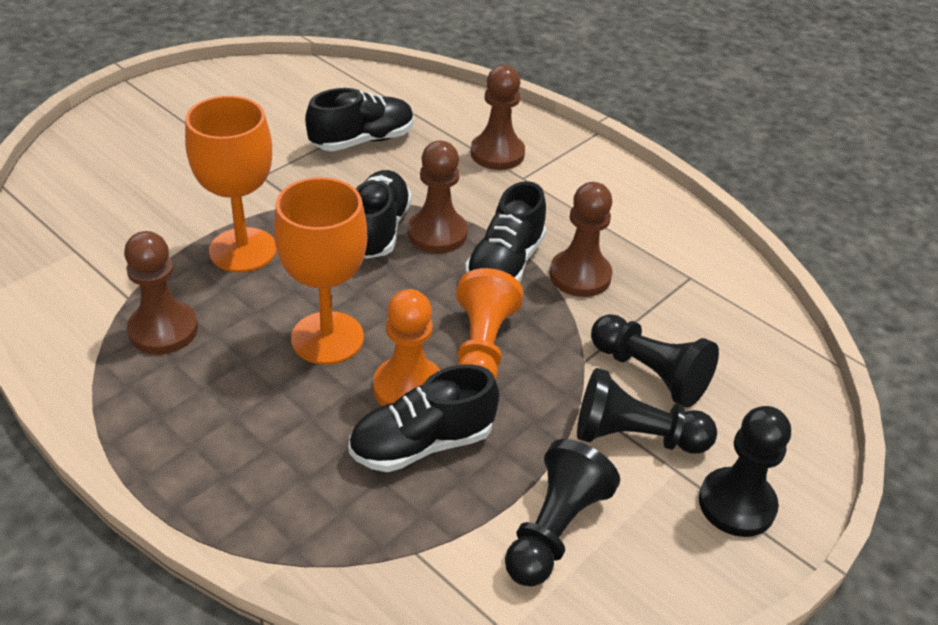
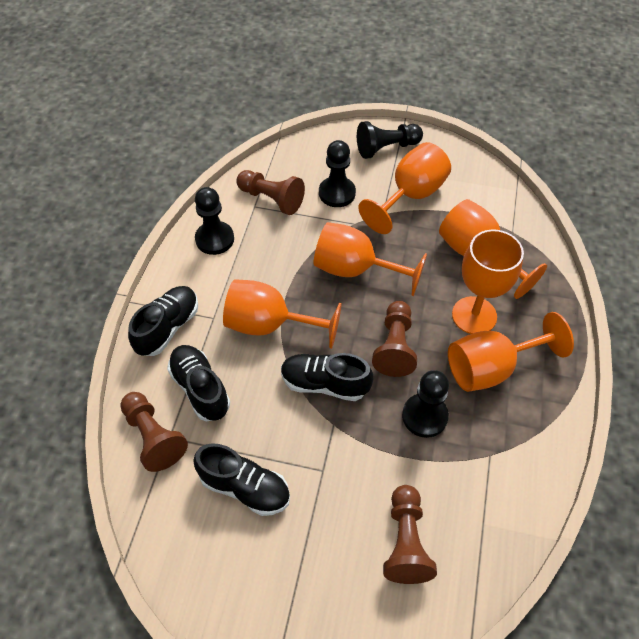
orange goblet: [185,96,277,272] [274,177,368,365] = 2 -> [223,279,342,349] [314,222,427,296] [358,142,451,234] [439,199,547,299] [448,312,574,392] [452,229,524,334] = 6
orange pawn: [373,289,440,406] [456,268,523,380] = 2 -> none = 0

